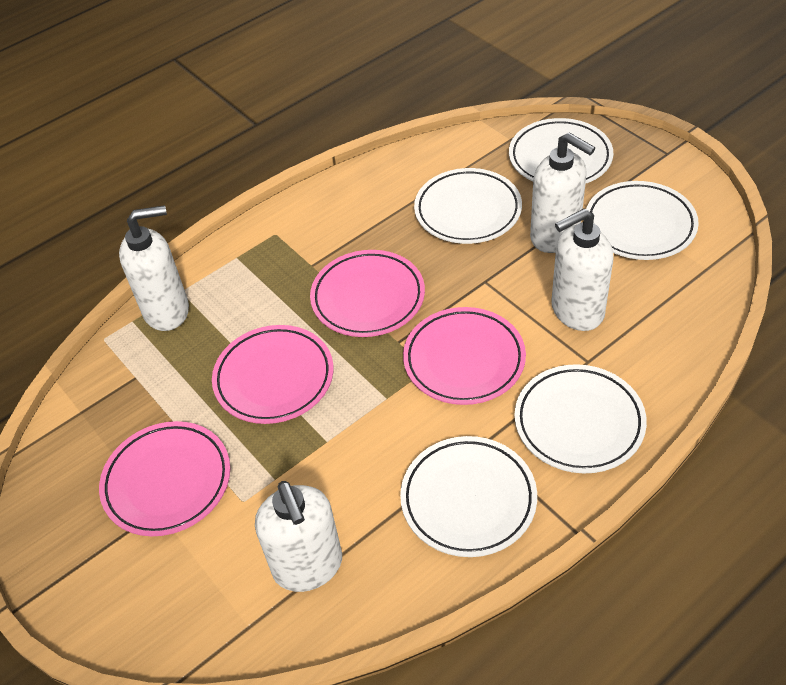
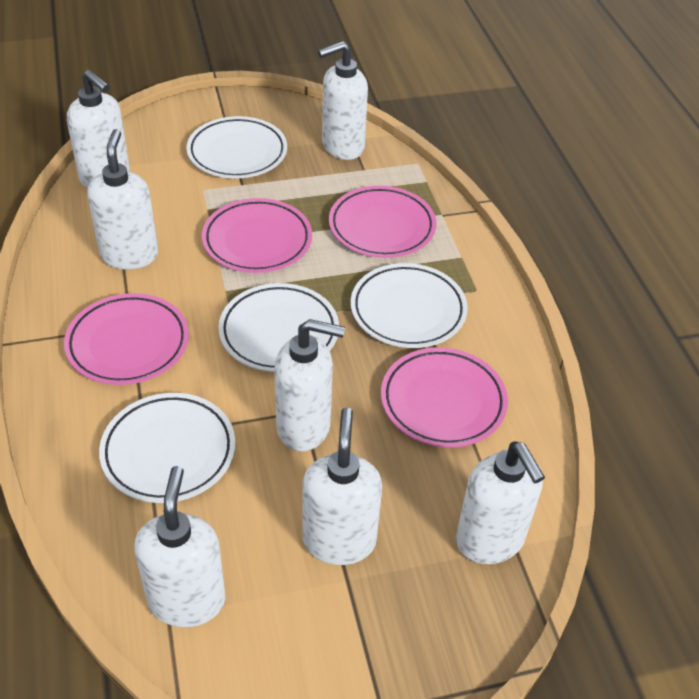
white plate: [400,436,537,557] [414,168,522,244] [509,118,613,183] [514,364,647,473] [586,181,699,260] = 5 -> [99,393,235,503] [186,116,287,178] [218,283,339,372] [351,263,468,348] = 4
white soap dispenser: [119,205,189,331] [255,481,342,592] [530,132,595,253] [551,208,614,331] = 4 -> [67,70,130,188] [87,129,158,270] [134,466,225,627] [274,319,345,451] [303,408,382,565] [318,41,368,160] [456,442,545,564] = 7

